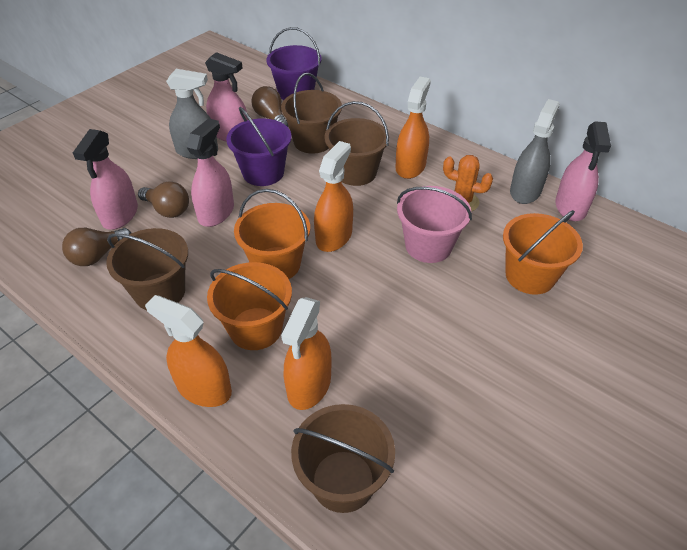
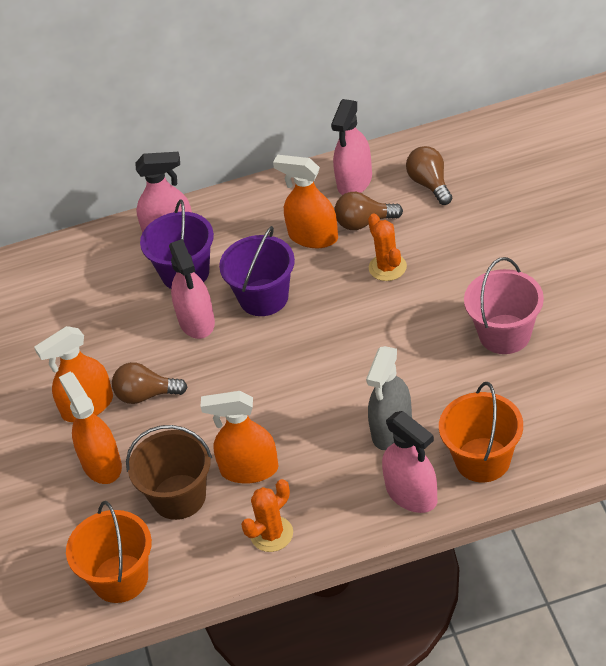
brown bucket: [106,228,188,310] [281,73,342,154] [291,404,395,513] [324,101,389,186] = 4 -> [126,425,212,520] = 1
grey spray bottle: [166,69,218,159] [510,99,560,204] = 2 -> [366,346,412,450] = 1
orange bucket: [207,262,292,350] [234,189,310,279] [503,210,583,295] = 3 -> [66,501,152,603] [439,382,523,482] = 2
orange cactus: [443,155,493,212] = 1 -> [241,479,293,552] [368,213,407,281] = 2

